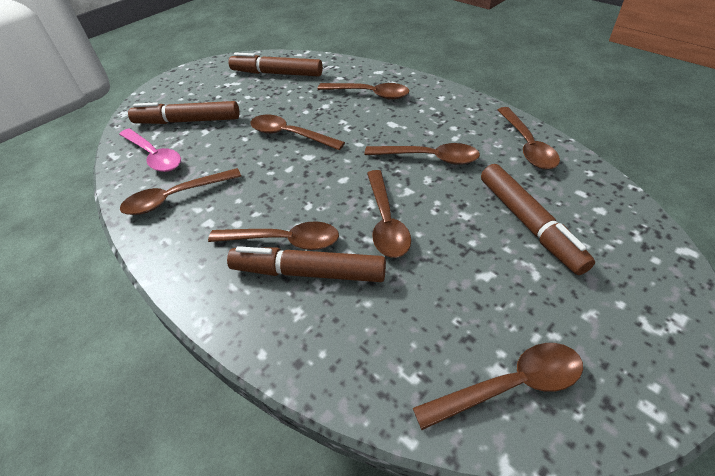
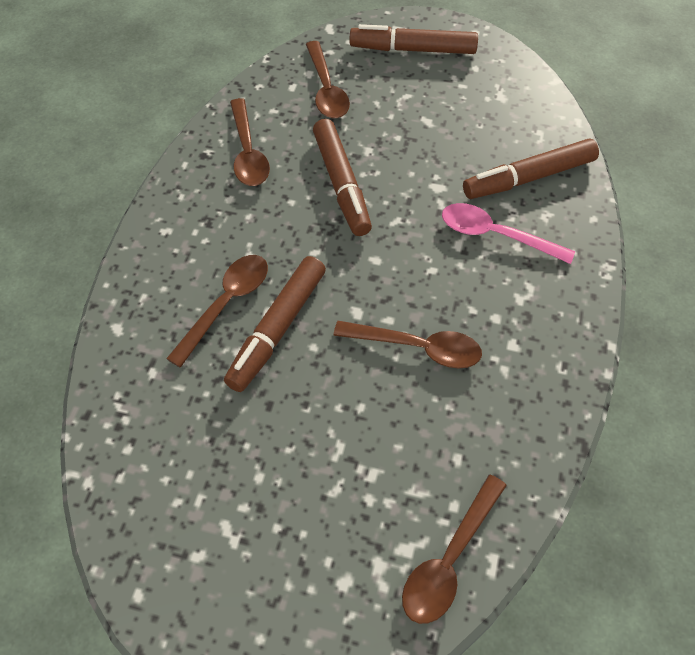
brown spoon: [120,168,241,215] [208,221,339,250] [251,115,345,150] [318,83,409,100] [364,143,480,165] [367,170,411,258] [413,343,583,430] [498,107,560,169] = 8 -> [166,255,268,368] [230,98,270,186] [306,41,350,118] [333,321,482,369] [402,475,507,624] = 5

